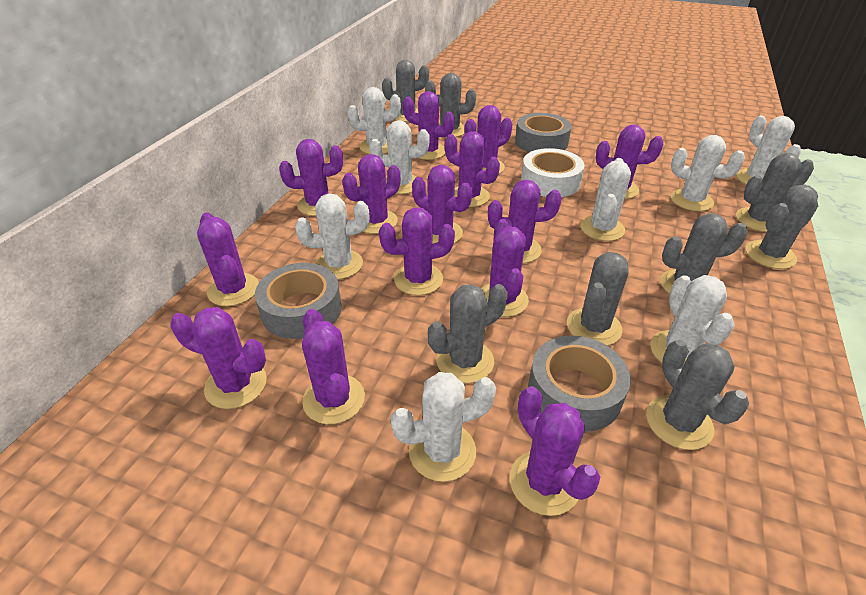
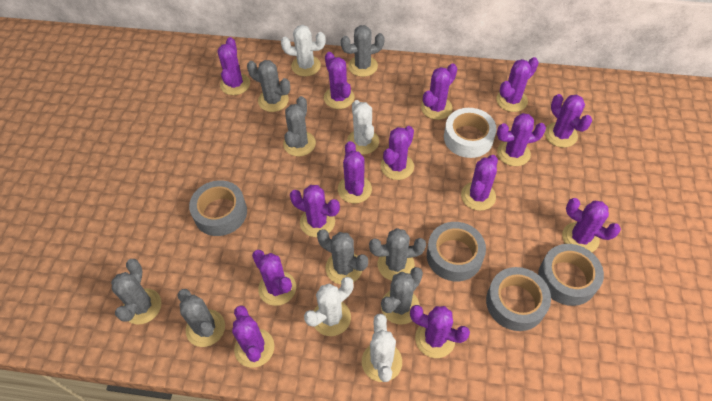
grey tape: [255,263,342,339] [515,113,571,152] [528,336,631,432] = 3 -> [189,180,247,236] [427,222,486,281] [486,267,551,331] [538,244,604,306] = 4
white cactus: [295,194,369,279] [347,87,401,154] [369,120,429,194] [390,372,496,482] [580,158,631,241] [650,275,735,364] [671,135,745,211] [736,115,801,185] = 8 -> [281,25,325,77] [304,277,353,336] [347,100,379,155] [362,314,402,382] = 4

